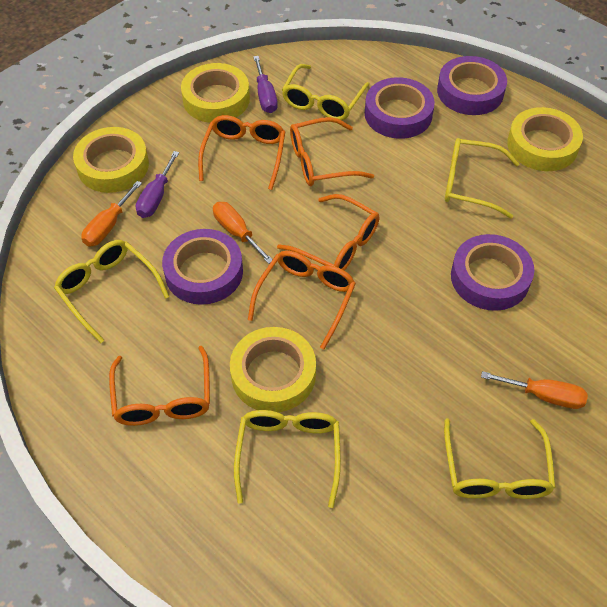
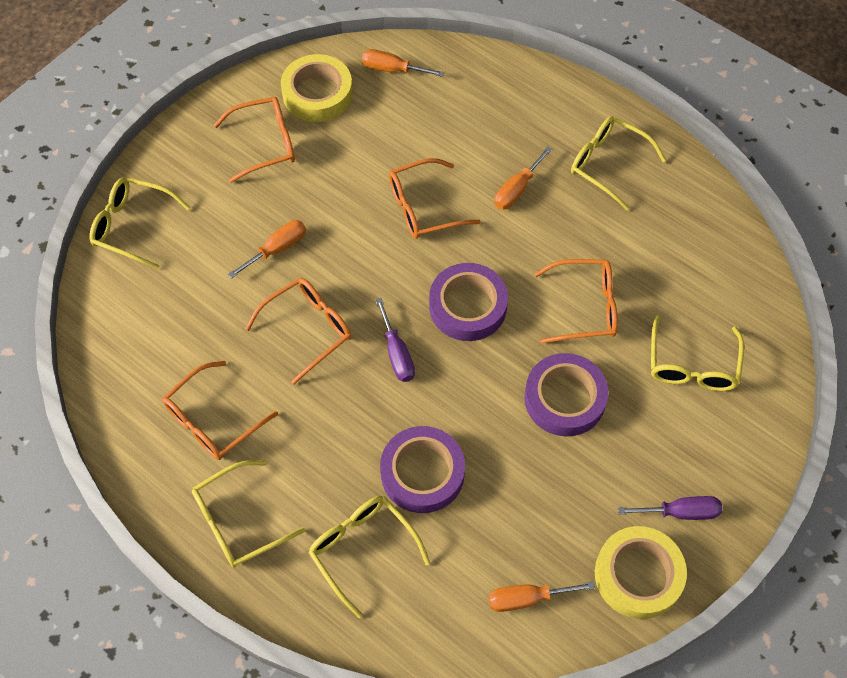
orange screwdriver: [82,181,142,247] [213,202,273,264] [481,371,588,409] = 3 -> [228,220,306,279] [362,49,444,77] [489,582,595,612] [495,146,552,210] = 4
purple tape: [162,229,243,305] [365,77,435,139] [437,56,507,115] [451,234,534,311] = 4 -> [380,426,465,513] [429,263,508,341] [524,353,609,437] = 3
yellow tape: [73,127,149,193] [181,63,250,123] [230,327,316,412] [507,107,583,171] = 4 -> [281,54,353,122] [595,526,687,619] = 2

